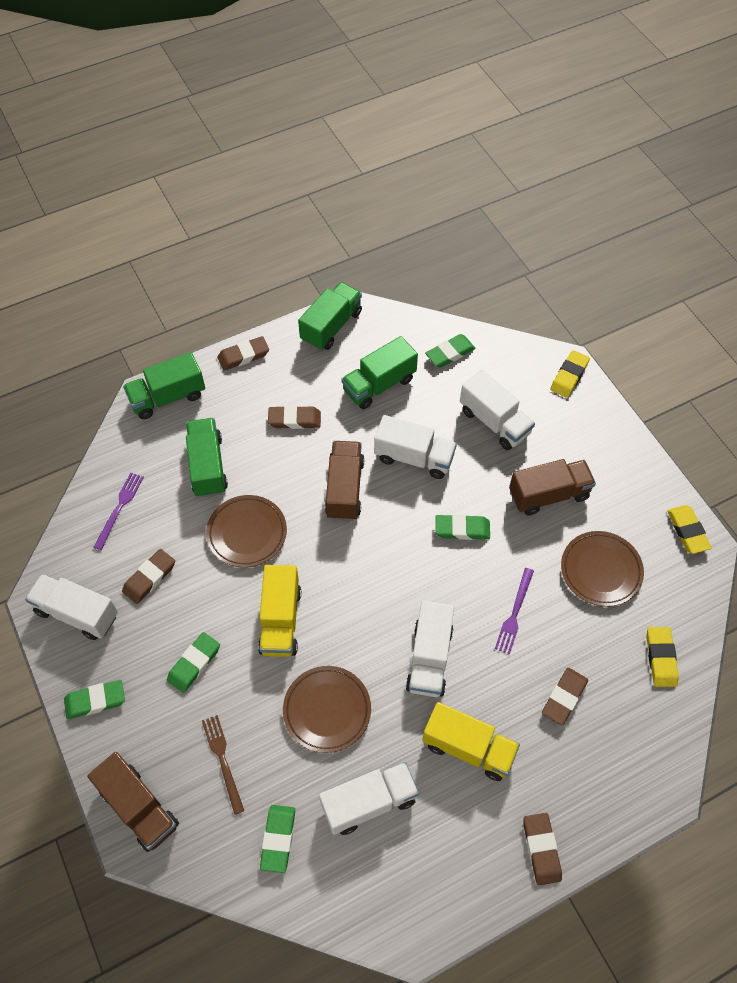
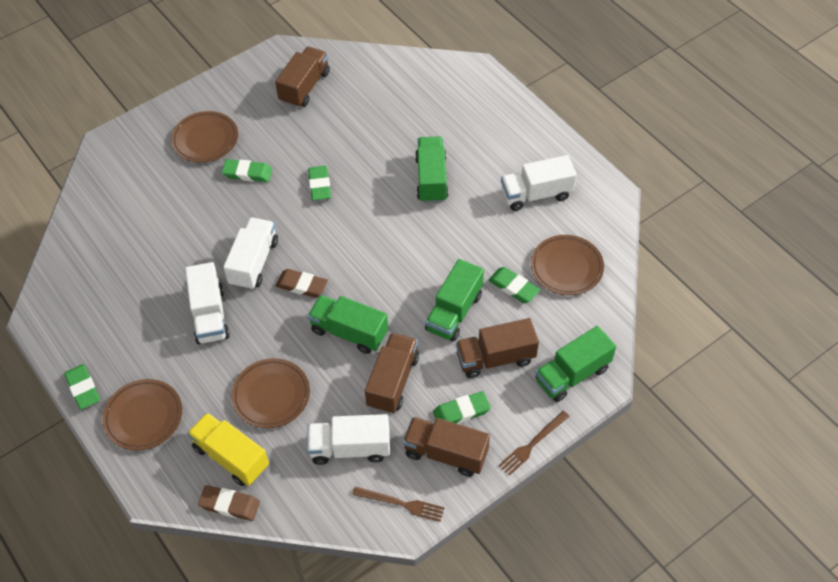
brown eraser: [122,549,175,604] [217,336,269,371] [268,406,321,429] [523,813,562,885] [542,668,588,725] = 5 -> [198,485,260,521] [276,269,328,298] = 2
brown fork: [202,715,244,815] = 1 -> [352,487,444,522] [499,411,570,476] = 2
brown plate: [206,495,287,568] [283,666,371,753] [561,531,644,607] = 3 -> [103,379,182,450] [171,111,238,162] [231,358,310,428] [531,235,604,295] = 4
brown truck: [87,752,179,852] [325,441,365,521] [509,459,596,515] = 3 -> [275,46,330,108] [365,333,419,414] [403,417,490,477] [456,318,539,378] = 4
purple fork: [94,473,144,550] [495,568,534,654] = 2 -> none = 0
white truck: [25,574,118,640] [319,762,419,835] [374,415,457,479] [406,601,454,697] [460,370,535,450] = 5 -> [185,262,230,344] [223,217,278,290] [307,414,390,465] [501,155,577,211] = 4
yellow eraser: [550,350,590,398] [646,627,679,687] [667,505,712,554] = 3 -> none = 0
yellow truck: [258,565,301,657] [422,702,520,781] = 2 -> [187,412,269,486] = 1

